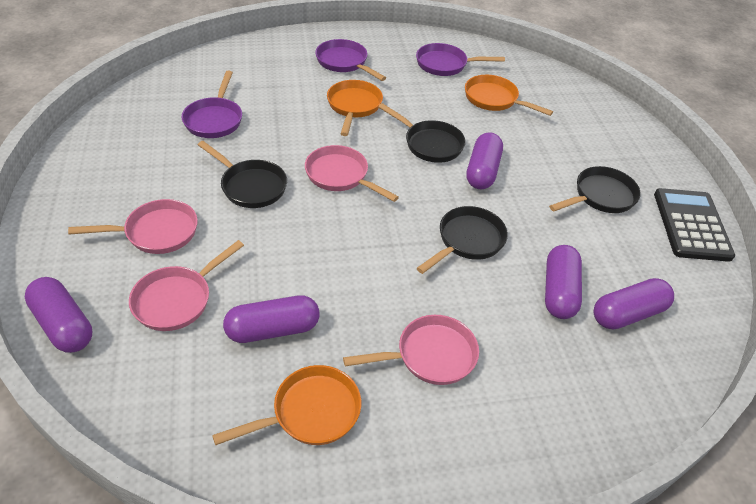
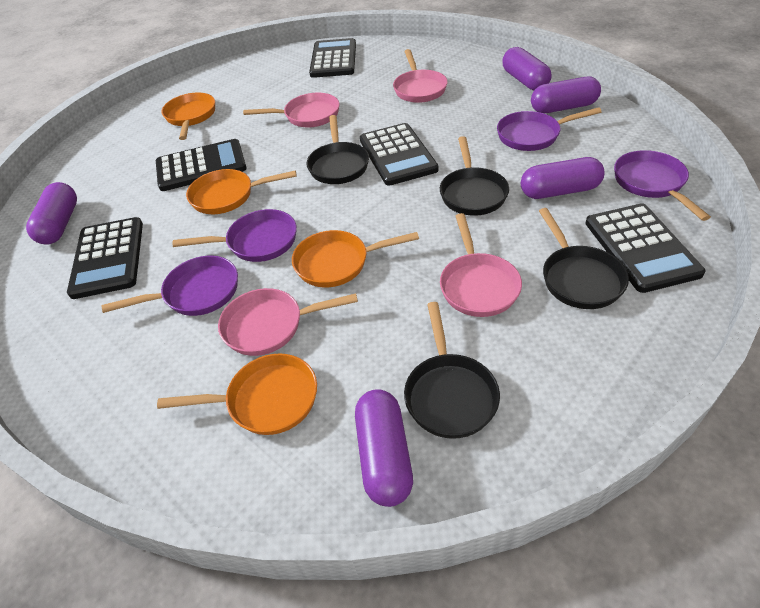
black calculator: [654,188,735,262] = 1 -> [67,217,143,299] [156,139,247,191] [309,38,356,78] [360,123,438,186] [585,203,706,293] = 5
orange pan: [212,365,361,445] [327,80,383,136] [465,75,553,116] = 3 -> [157,354,317,435] [162,93,215,140] [186,169,297,214] [292,230,419,287] = 4
purple pan: [182,71,242,138] [315,39,386,81] [416,43,505,76] = 3 -> [102,256,238,316] [172,209,297,262] [497,107,602,151] [614,150,711,221] = 4

